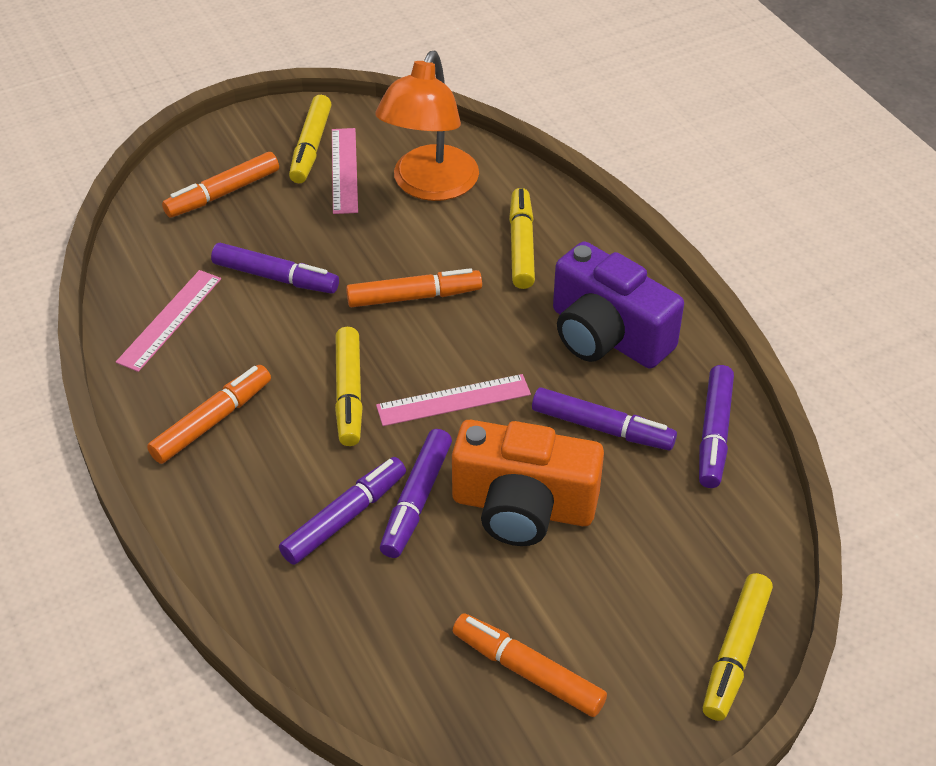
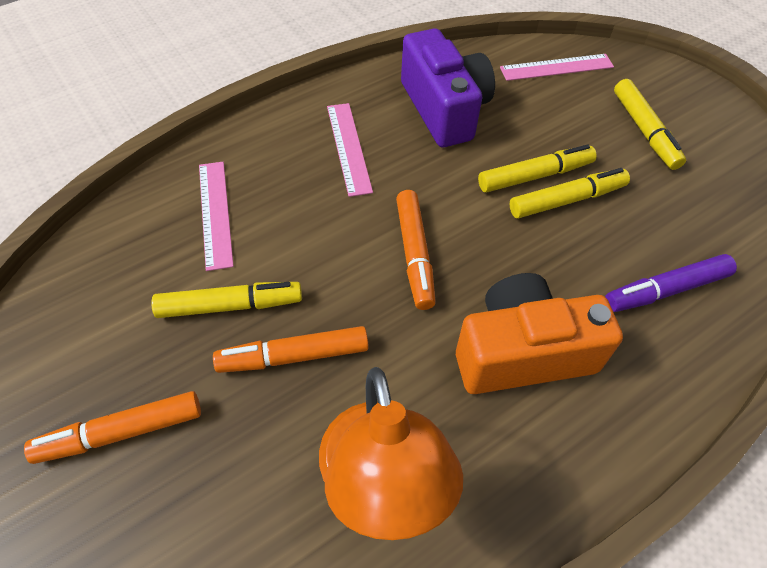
orange marker: [147,365,271,464] [162,152,279,218] [346,268,482,307] [453,613,607,717] = 4 -> [24,391,201,464] [213,326,369,373] [396,190,436,310] = 3
purple marker: [211,243,339,294] [279,457,406,565] [380,429,452,558] [532,387,677,450] [699,365,734,488] = 5 -> [605,254,737,312] = 1

